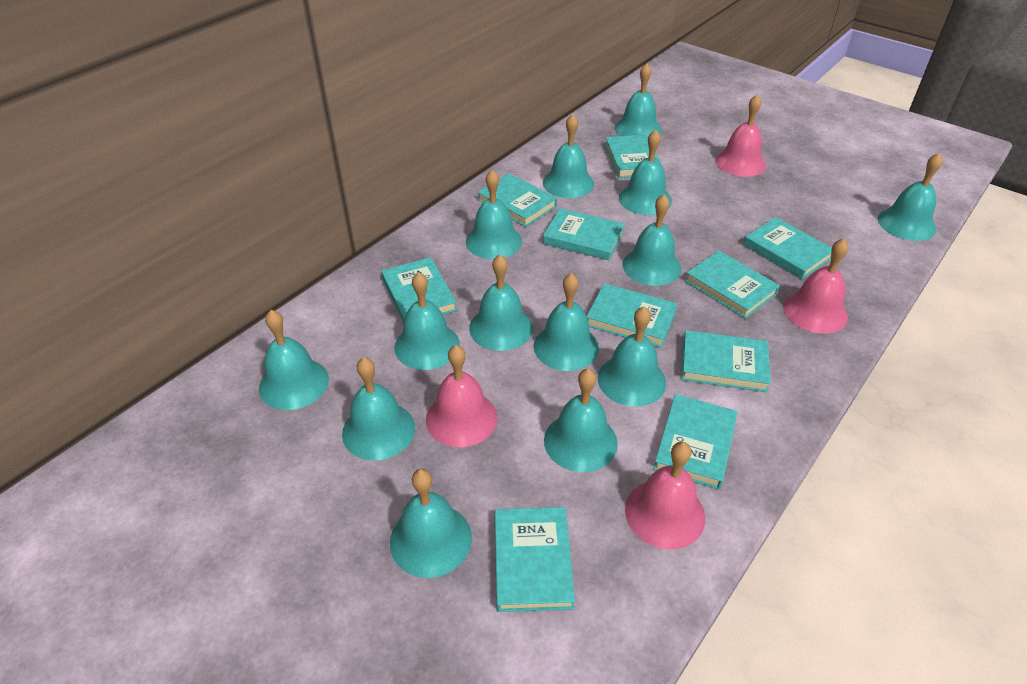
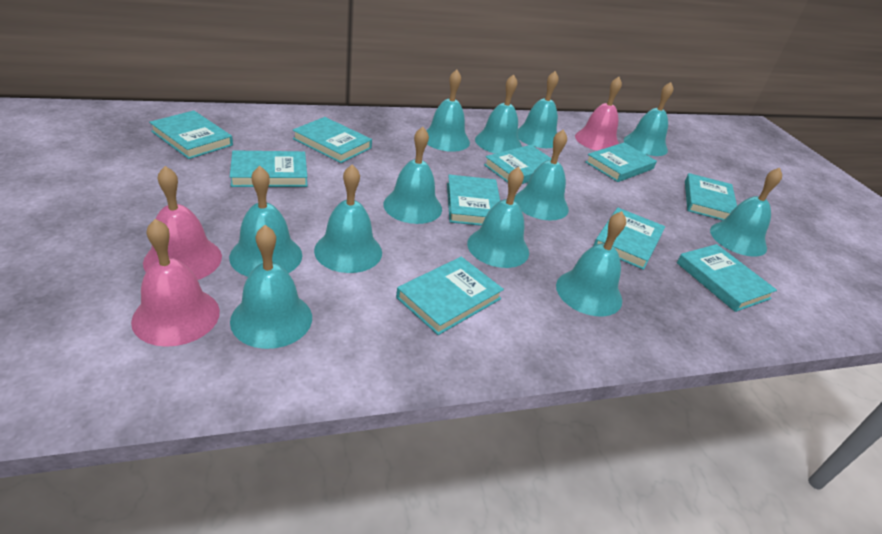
pink bell: [426,345,497,447] [625,442,705,549] [715,94,766,177] [783,238,849,334] = 4 -> [131,219,220,347] [143,166,222,280] [575,77,622,151] = 3
turquoise bell: [259,310,329,410] [342,357,415,460] [390,469,472,578] [395,272,460,370] [466,170,522,259] [469,255,533,351] [533,273,599,371] [543,114,594,198] [544,368,618,472] [598,306,666,407] [615,63,662,136] [619,130,672,215] [623,194,681,286] [878,153,942,241] = 14 -> [229,166,302,277] [230,225,312,349] [314,165,382,273] [383,127,442,224] [426,70,470,152] [467,167,529,268] [475,74,522,154] [514,129,569,220] [518,71,559,148] [556,211,626,316] [624,82,673,156] [710,168,782,257] = 12

